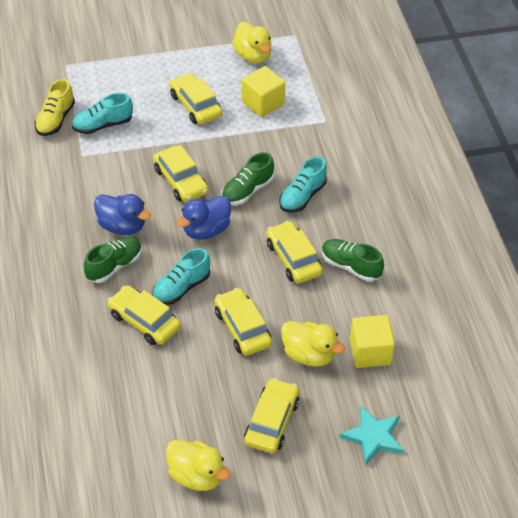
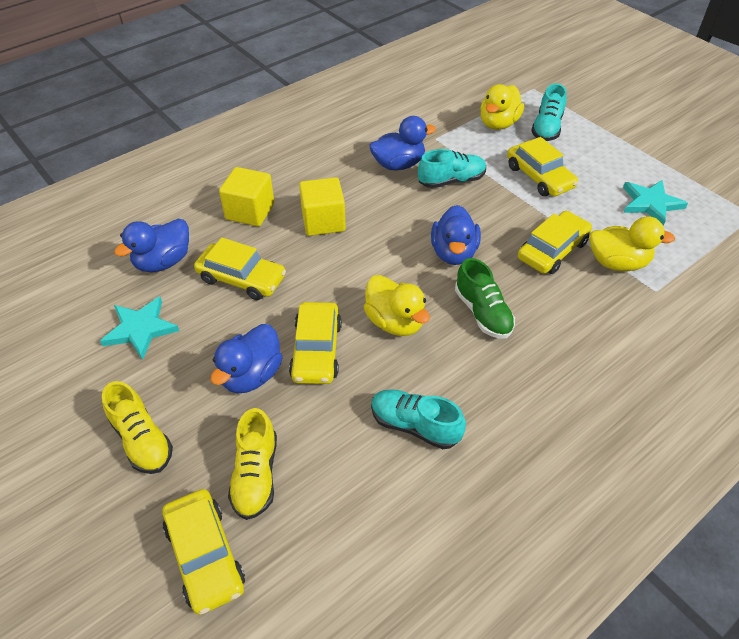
blue duck: [94,194,151,235] [177,196,231,240] = 2 -> [114,219,189,272] [211,324,283,394] [369,116,436,170] [431,205,481,265] = 4
green shoe: [84,236,142,283] [222,152,274,205] [322,239,384,282] = 3 -> [455,258,515,339] = 1
turquoise star: [339,406,404,465] = 1 -> [100,297,179,360] [623,180,688,226] = 2
yellow car: [107,285,181,345] [153,145,209,202] [170,73,223,124] [214,288,272,356] [244,378,300,453] [266,221,323,283] = 6 -> [163,489,245,615] [194,238,286,300] [289,302,342,384] [507,137,578,196] [518,211,592,274] = 5
yellow shoe: [35,79,75,136] = 1 -> [102,381,173,474] [228,408,277,520] = 2

